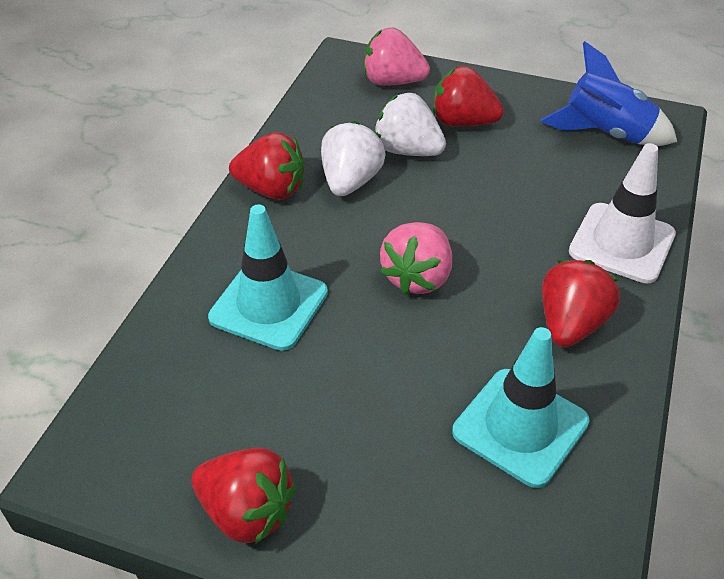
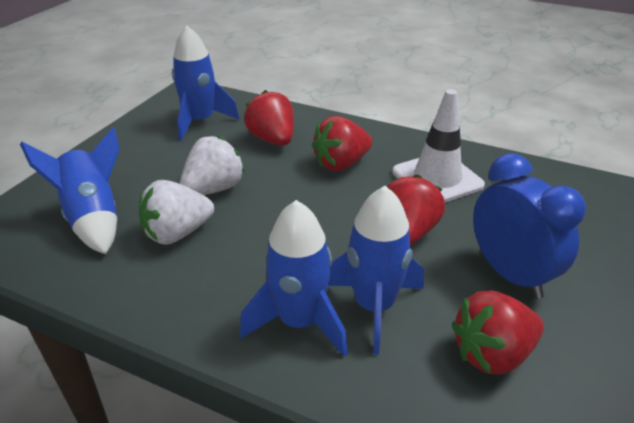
blue clock: none = 0 -> [473,153,586,299] = 1
blue rocket: [540,41,677,146] = 1 -> [20,128,119,254] [172,26,240,141] [240,200,348,357] [328,186,424,355] = 4
pink strawberry: [364,27,430,86] [380,222,452,295] = 2 -> none = 0
turquoise traffic cone: [208,204,328,351] [452,327,589,488] = 2 -> none = 0

